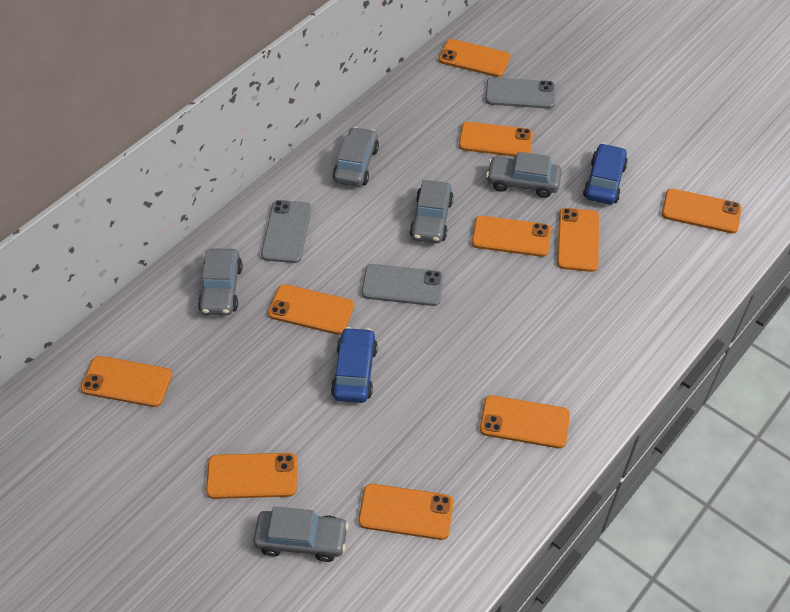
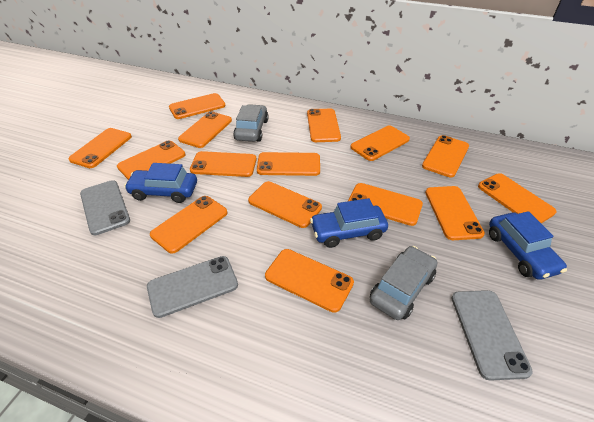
blue car: [331,327,378,403] [583,143,628,205] = 2 -> [124,163,197,203] [310,198,388,248] [489,211,567,280] = 3
grey car: [198,249,243,315] [253,506,349,562] [333,127,379,187] [410,180,453,243] [486,152,562,198] = 5 -> [233,104,268,142] [370,246,437,320] = 2
orange phone: [80,356,172,407] [206,453,297,499] [268,284,354,335] [358,484,453,540] [439,39,510,77] [459,122,533,157] [472,216,551,257] [480,395,570,448] [557,208,599,272] [662,188,741,233] = 10 -> [68,128,132,168] [117,140,185,180] [150,196,227,254] [169,93,226,119] [178,111,232,148] [190,151,256,177] [248,181,322,228] [257,152,320,176] [265,249,354,313] [307,109,341,142] [348,183,423,226] [350,126,410,161] [422,135,469,177] [425,186,485,240] [478,173,556,223] = 15

